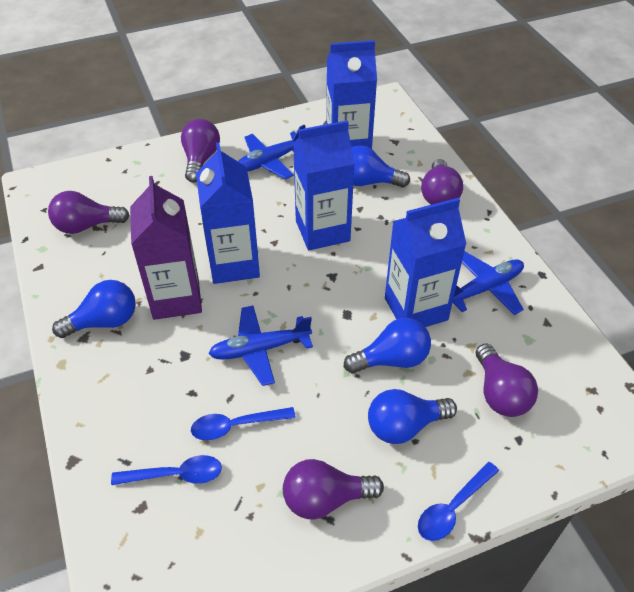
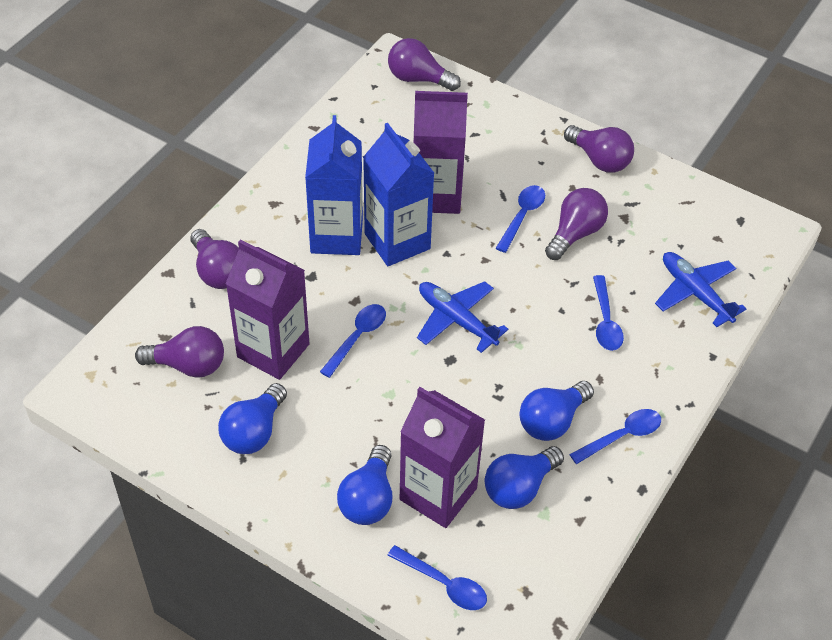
blue carton: [196,143,260,284] [293,120,355,250] [326,40,377,149] [385,198,467,327] = 4 -> [305,115,363,255] [363,123,434,266] = 2
blue plane: [208,306,313,386] [238,125,306,179] [453,251,524,315] = 3 -> [417,281,508,353] [655,252,746,327] = 2
blue spoon: [111,455,222,485] [191,407,296,440] [418,462,499,541] = 3 -> [320,304,386,378] [387,545,487,610] [496,185,545,253] [569,409,661,464] [593,275,624,351] = 5
purple carton: [130,176,202,320] = 1 -> [226,240,309,380] [400,387,485,528] [413,91,468,214] = 3

